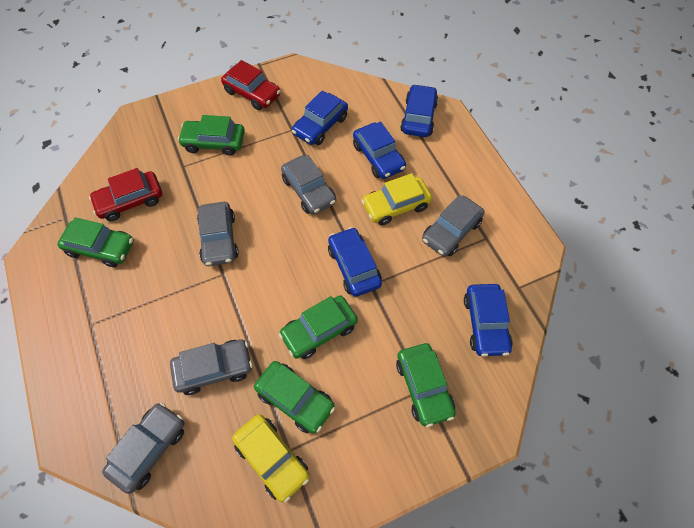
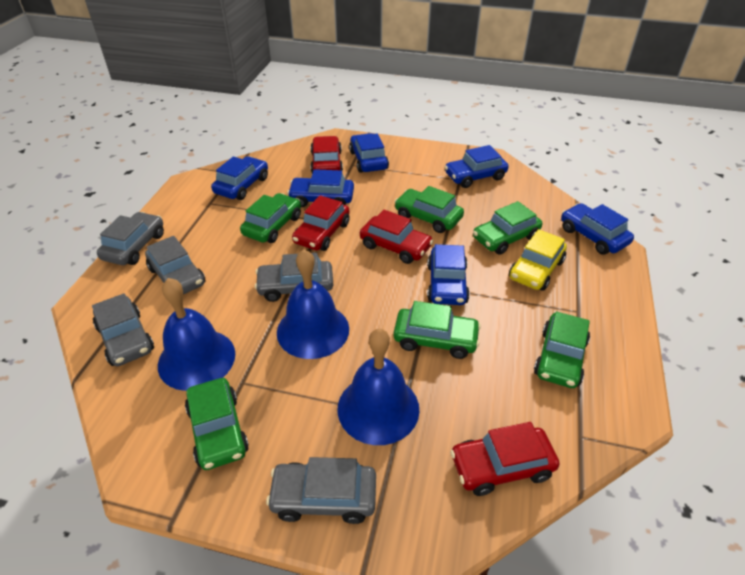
blue bell: none = 0 -> [158,278,235,391] [277,249,349,359] [337,328,419,445] = 3
blue car: [292,90,348,145] [328,227,382,297] [353,121,406,179] [400,84,438,137] [464,284,513,357] = 5 -> [211,156,268,200] [287,169,354,207] [349,133,389,173] [427,244,470,305] [445,145,509,188] [561,203,634,255] = 6
green car: [57,217,134,267] [178,115,245,156] [254,361,335,434] [279,296,358,359] [396,343,456,427] = 5 -> [185,378,249,470] [240,193,301,243] [393,301,481,359] [394,186,464,233] [473,201,542,255] [534,312,590,388] = 6
red car: [89,168,162,221] [221,60,281,110] = 2 -> [292,195,350,251] [310,136,343,174] [360,210,433,264] [450,422,559,496] = 4
yellow car: [232,414,309,503] [361,173,432,226] = 2 -> [509,229,567,291] = 1

